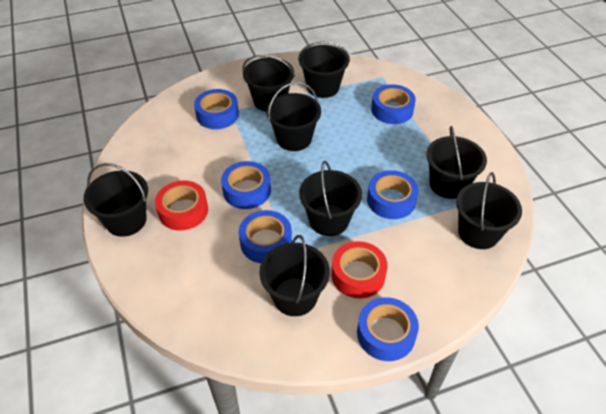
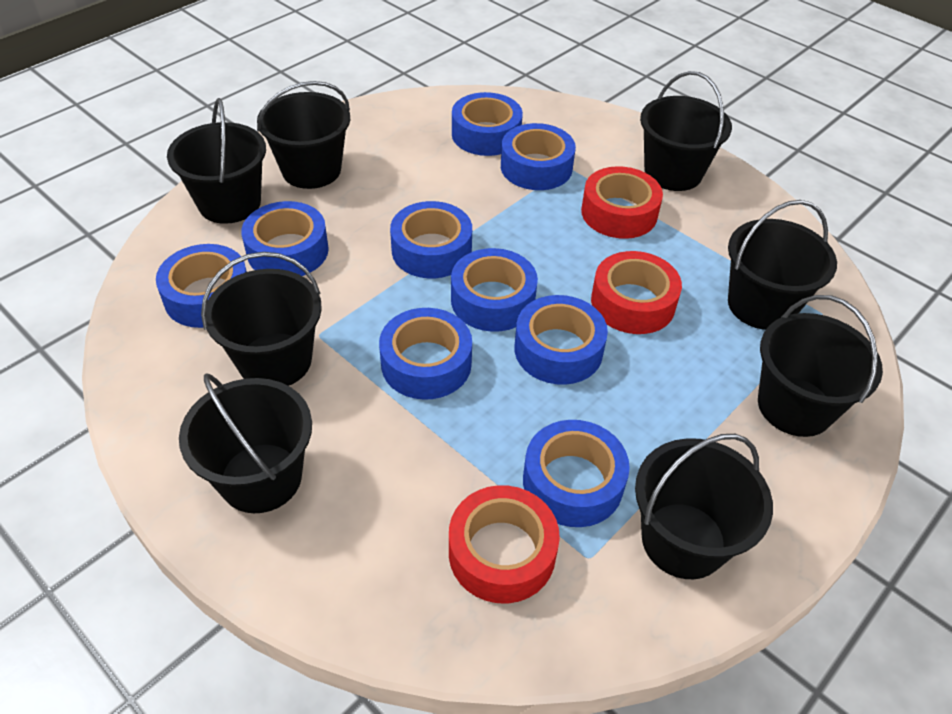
blue tape: [194,89,239,129] [221,161,271,209] [239,210,292,263] [357,297,419,361] [367,170,419,219] [371,84,416,124] = 6 -> [156,244,247,328] [241,201,329,276] [379,308,472,400] [390,201,472,278] [451,248,538,332] [452,92,523,156] [501,123,576,190] [515,295,608,385] [523,420,630,527] = 9
red tape: [155,180,208,231] [331,241,388,299] = 2 -> [449,485,560,603] [581,166,663,239] [591,251,682,334] = 3

